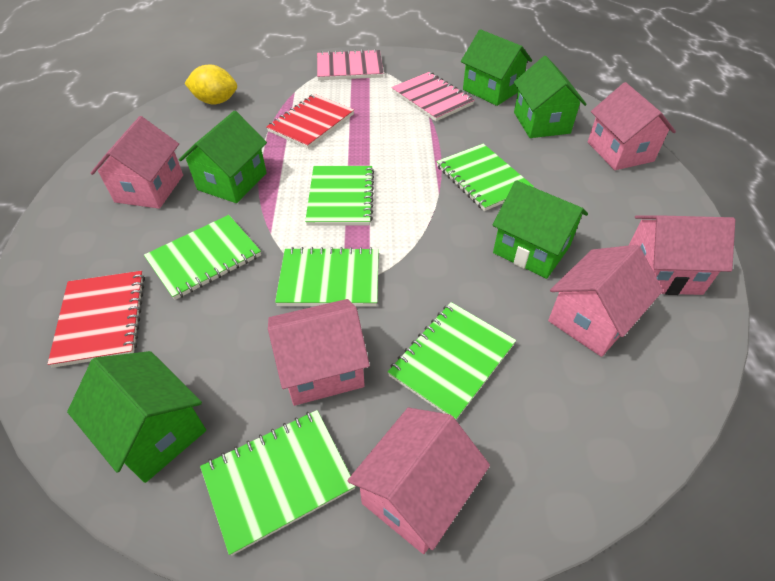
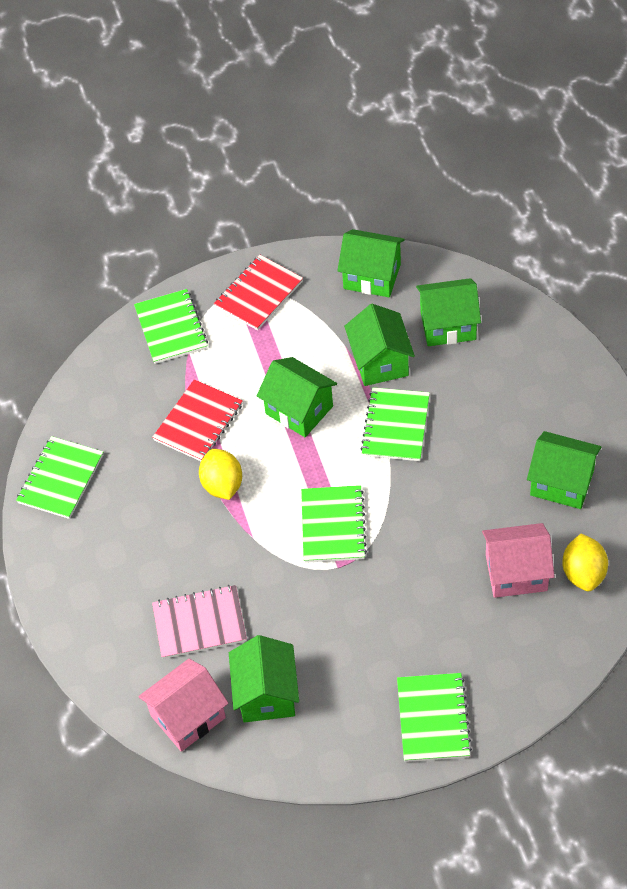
green house: [67,351,206,483] [179,111,267,203] [461,29,532,106] [493,180,588,279] [514,56,587,138] = 5 -> [229,635,299,722] [257,357,337,437] [337,229,405,297] [344,304,415,386] [416,278,481,346] [527,431,602,509] = 6
green notebook: [144,215,261,300] [200,410,356,556] [275,247,379,306] [305,166,374,226] [388,302,516,420] [437,144,534,211] = 6 -> [16,436,103,519] [134,289,208,364] [301,485,367,563] [360,387,430,461] [397,673,472,762] = 5
pink house: [91,116,183,209] [268,299,370,406] [347,408,490,554] [548,245,663,357] [588,82,676,170] [629,215,735,295] = 6 -> [138,659,229,752] [482,523,555,598] = 2
pink notebook: [317,49,384,80] [391,72,475,121] = 2 -> [152,585,247,659] = 1
yellow lemon: [184,64,237,105] = 1 -> [199,449,242,500] [562,534,608,591] = 2

